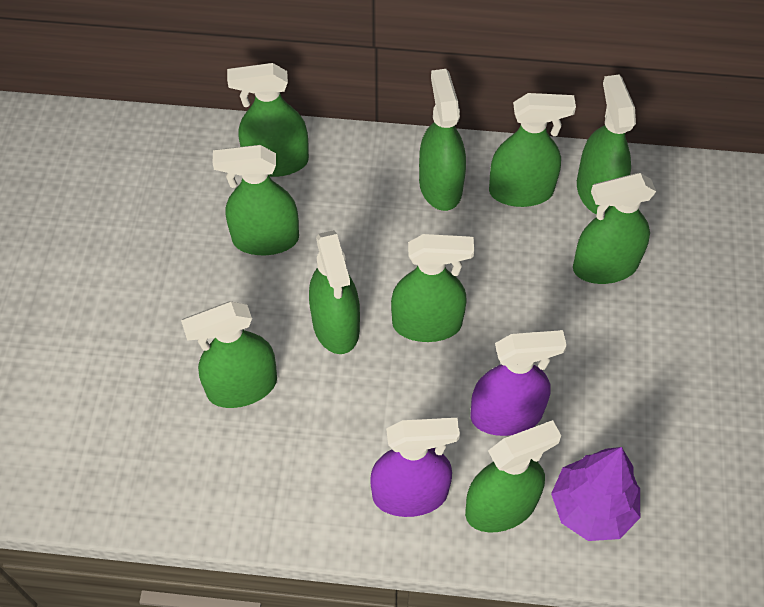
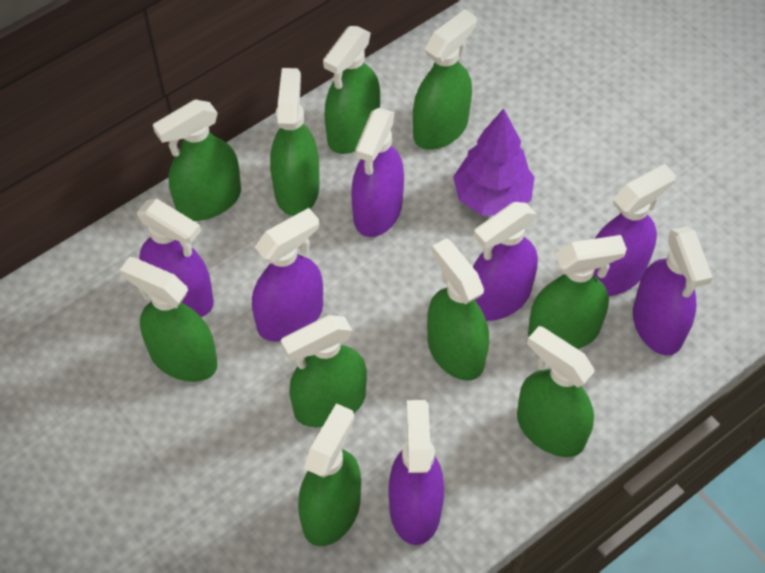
purple spray bottle: [370,418,460,517] [471,330,567,436] = 2 -> [137,198,214,317] [252,208,323,342] [351,108,404,237] [388,400,444,545] [473,202,538,321] [594,164,676,296] [633,226,713,355] = 7

